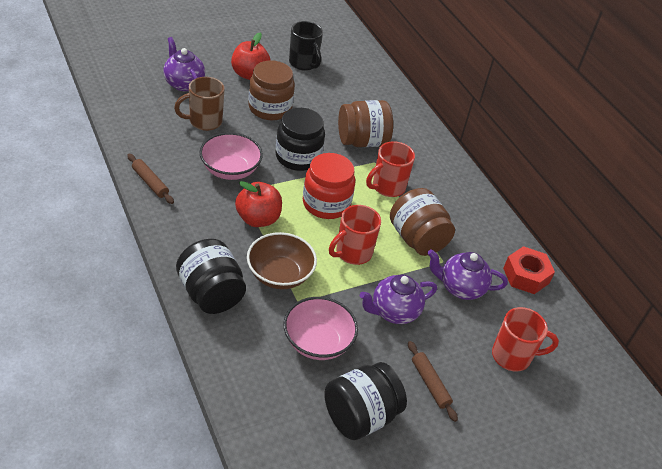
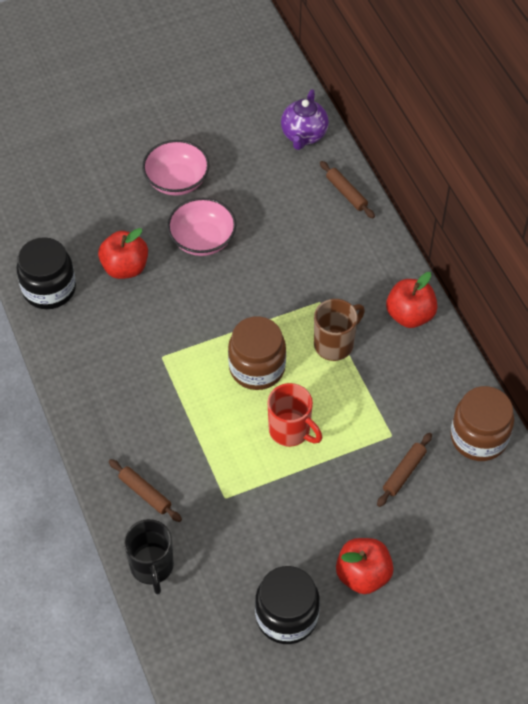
black jar: [176,239,246,314] [276,108,325,171] [324,362,407,440] = 3 -> [17,237,76,309] [255,566,320,644] = 2
brown bowl: [247,232,317,289] = 1 -> none = 0
brown jar: [248,60,295,120] [338,100,393,147] [390,188,455,256] = 3 -> [228,316,286,390] [451,386,514,461] = 2
brown rolling pin: [127,154,174,204] [408,341,458,422] = 2 -> [109,459,182,522] [320,161,375,218] [377,433,432,507] = 3
purple teapot: [163,37,205,91] [360,274,437,324] [427,249,508,300] = 3 -> [281,89,329,150] = 1
red apple: [231,33,271,80] [235,181,282,227] = 2 -> [98,228,148,279] [336,538,394,594] [386,272,438,328] = 3
red jar: [303,153,355,219] = 1 -> none = 0
red mug: [329,205,381,265] [366,141,415,197] [492,307,559,372] = 3 -> [268,383,322,447] = 1
red nut: [503,246,555,294] = 1 -> none = 0

